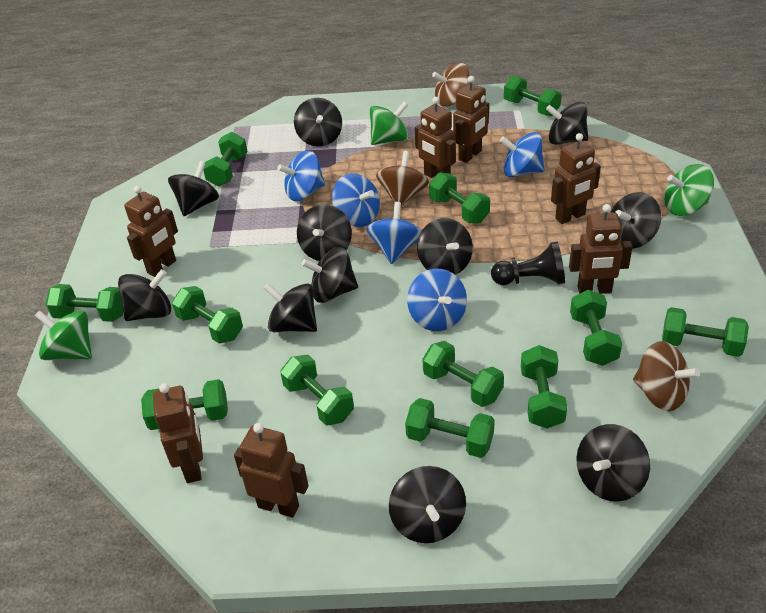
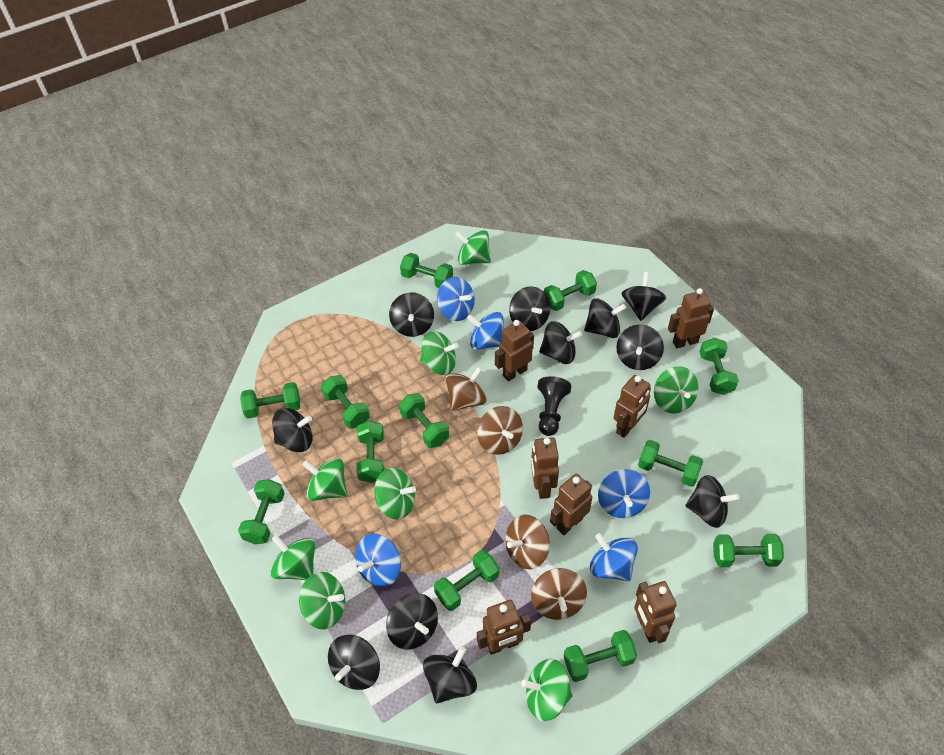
brown spinning top: [376,151,429,206] [432,62,470,107] [633,341,700,411] = 3 -> [446,367,487,411] [477,406,523,455] [505,515,550,569] [531,568,587,620] = 4
green spinning top: [35,310,92,360] [370,102,409,145] [664,164,714,216] = 3 -> [270,535,315,580] [299,572,345,629] [302,458,347,501] [374,468,416,520] [420,331,459,375] [455,230,491,265] [521,658,573,721] [654,366,698,414] = 8

